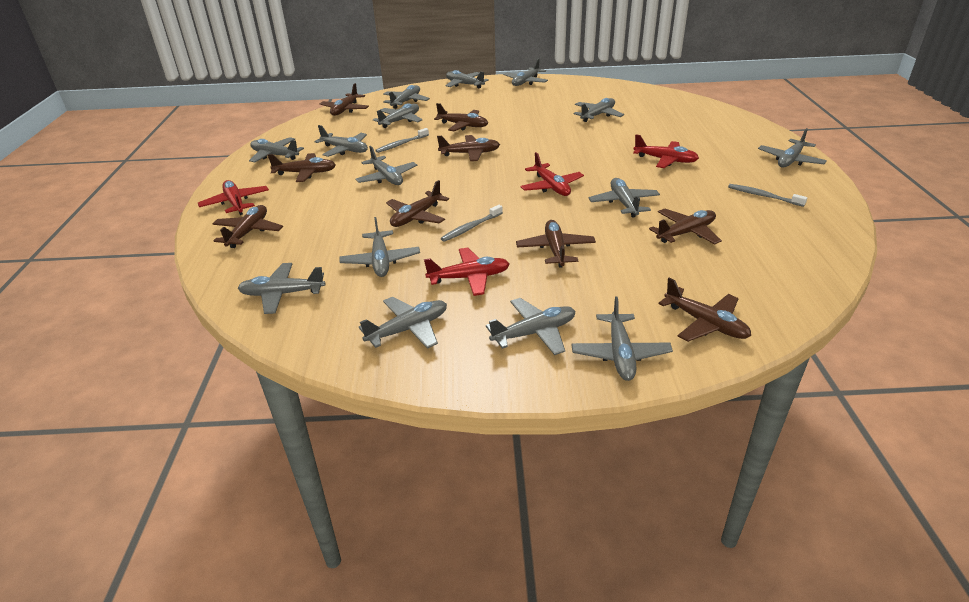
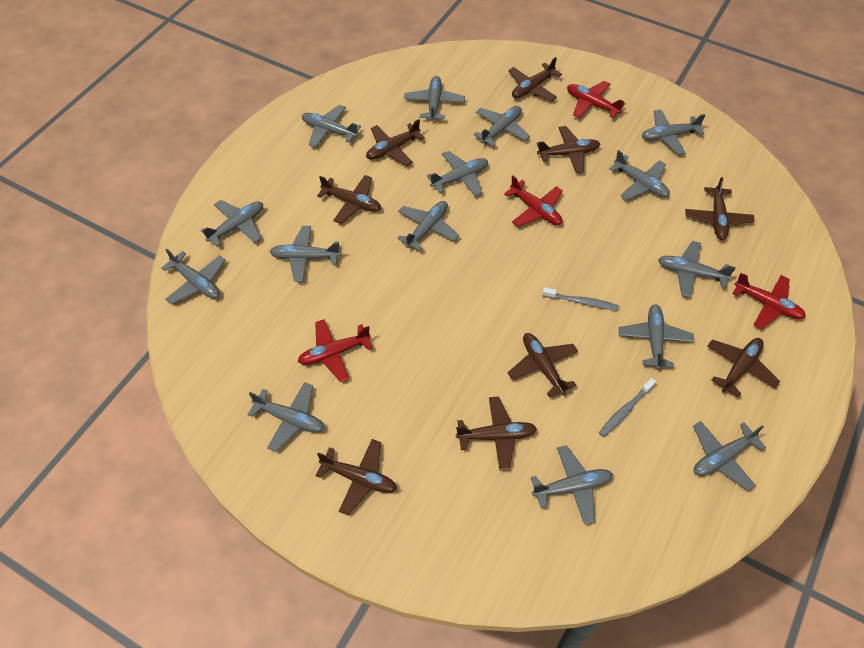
grey toothbrush: [375,128,429,153] [441,205,503,242] [728,184,808,207] = 3 -> [542,287,619,311] [599,378,656,437] = 2

